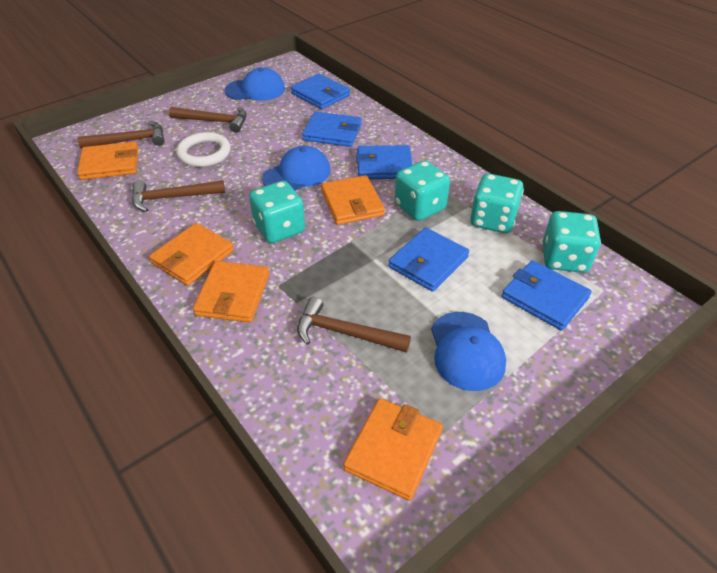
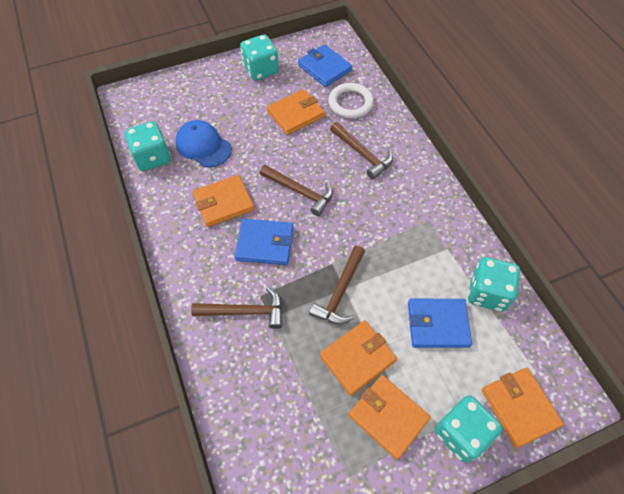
blue cap: [225,68,285,101] [262,146,330,191] [431,312,506,391] = 3 -> [175,120,232,168] = 1
blue wallet: [291,74,350,109] [302,112,362,147] [356,145,413,179] [388,228,469,292] [502,260,592,331] = 5 -> [235,219,293,265] [298,44,352,87] [408,299,472,348] = 3

